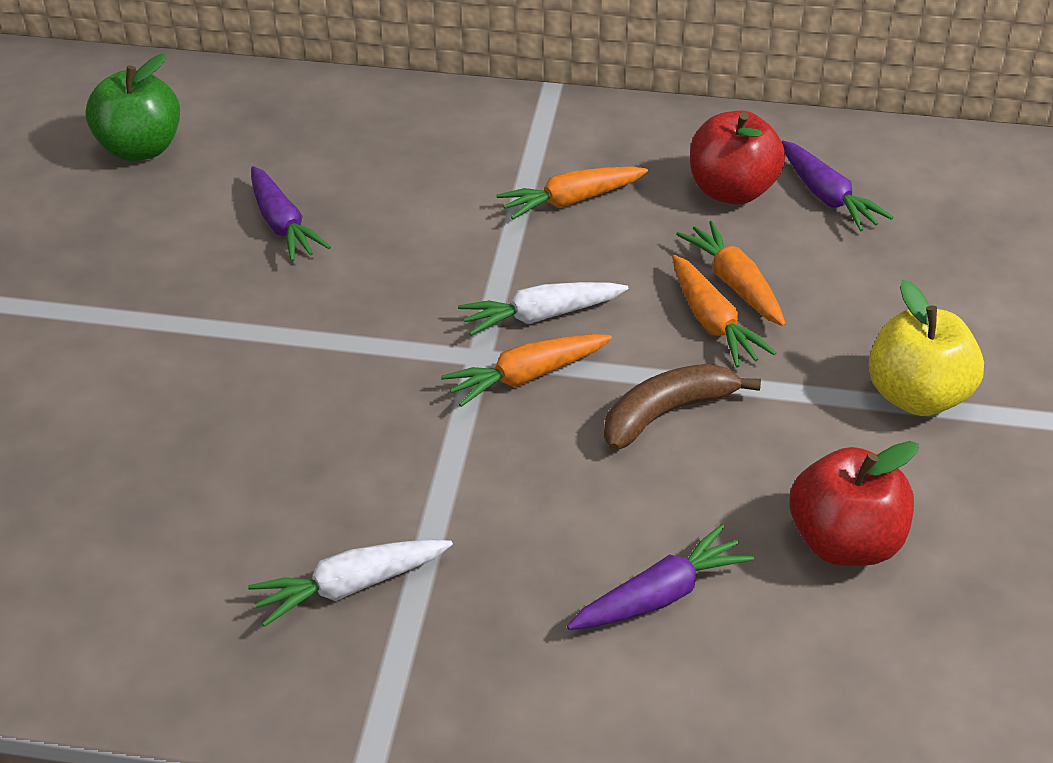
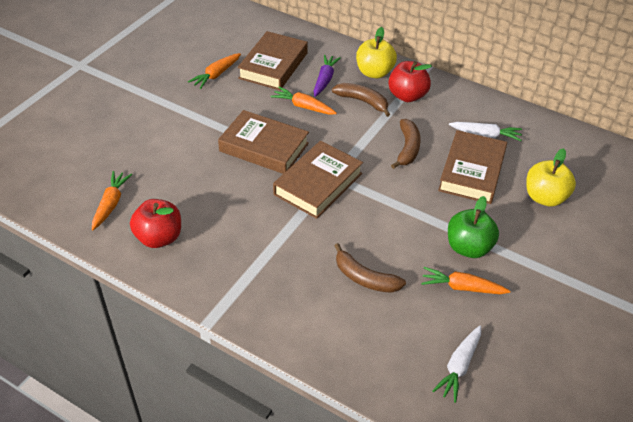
brown banana: [604,364,761,450] = 1 -> [332,83,390,117] [334,243,406,293] [391,119,421,169] = 3
brown book: none = 0 -> [218,110,309,174] [238,31,308,90] [273,141,363,219] [438,130,507,204] = 4
purple carrot: [251,166,331,261] [567,524,754,630] [781,141,893,231] = 3 -> [314,55,341,97] = 1
yellow apple: [869,280,984,416] = 1 -> [356,27,397,78] [526,148,576,207] = 2

